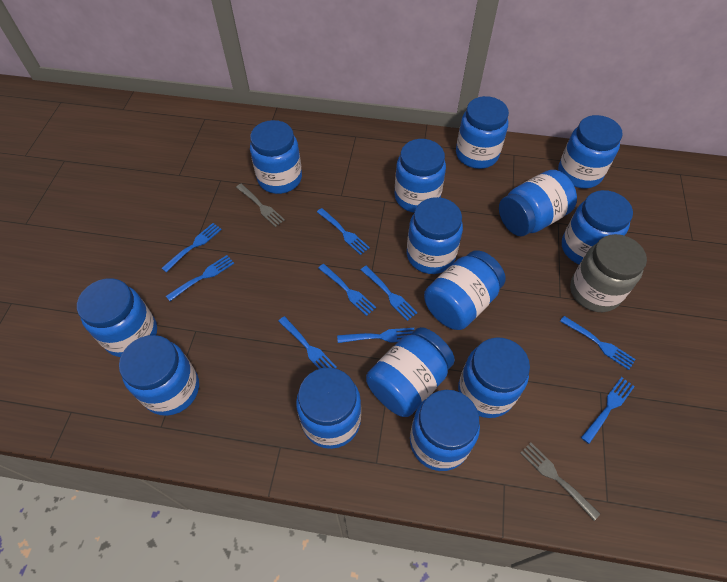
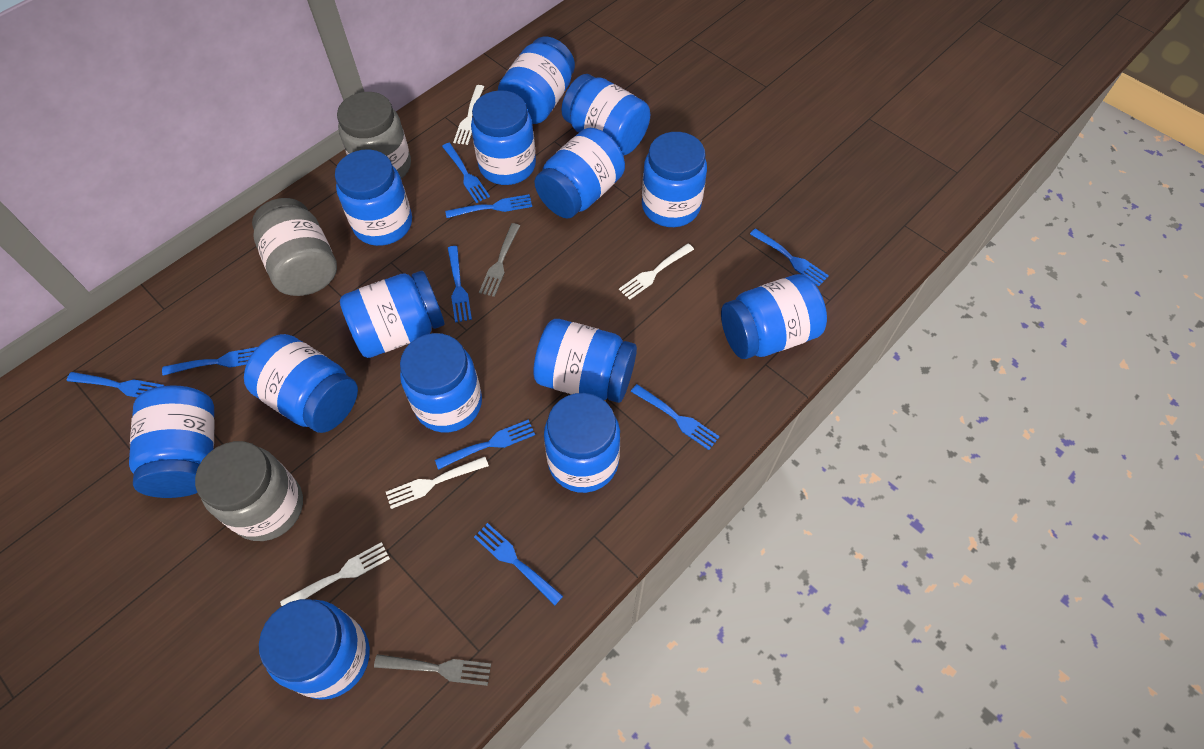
grey jar: [570,234,647,312] = 1 -> [195,441,303,541] [252,198,337,296] [337,92,411,179] = 3
white fork: none = 0 -> [280,542,390,606] [386,457,489,509] [453,85,484,145] [619,243,694,300] = 4

